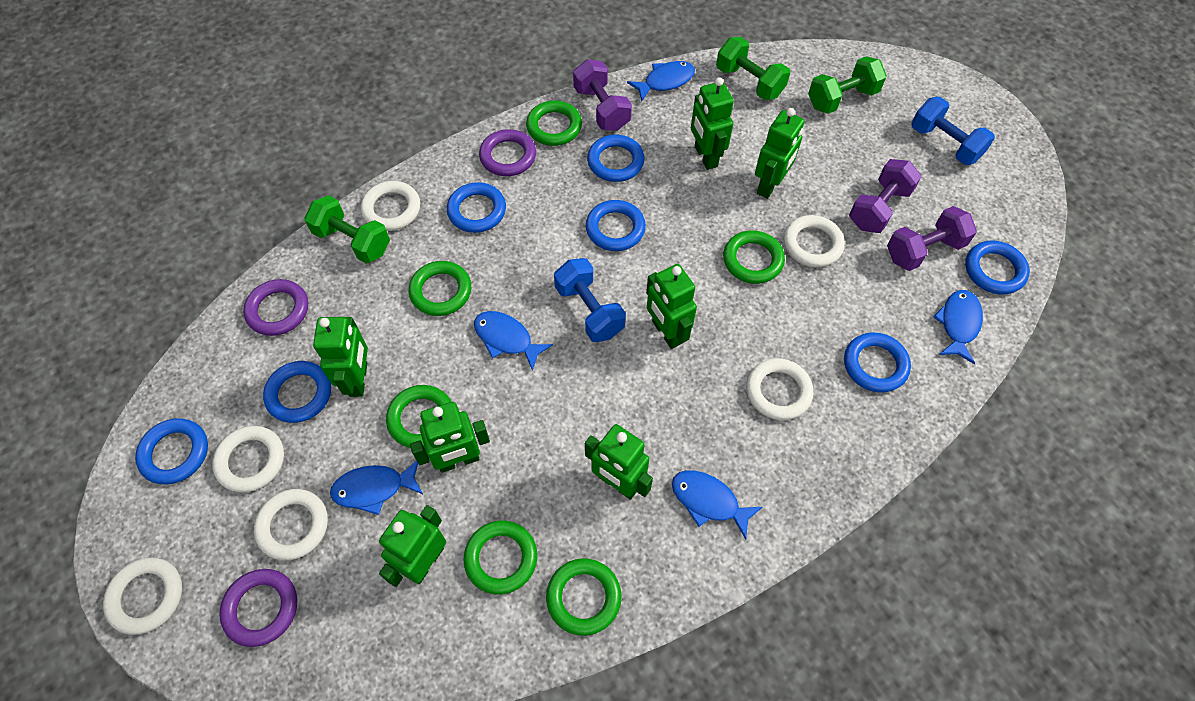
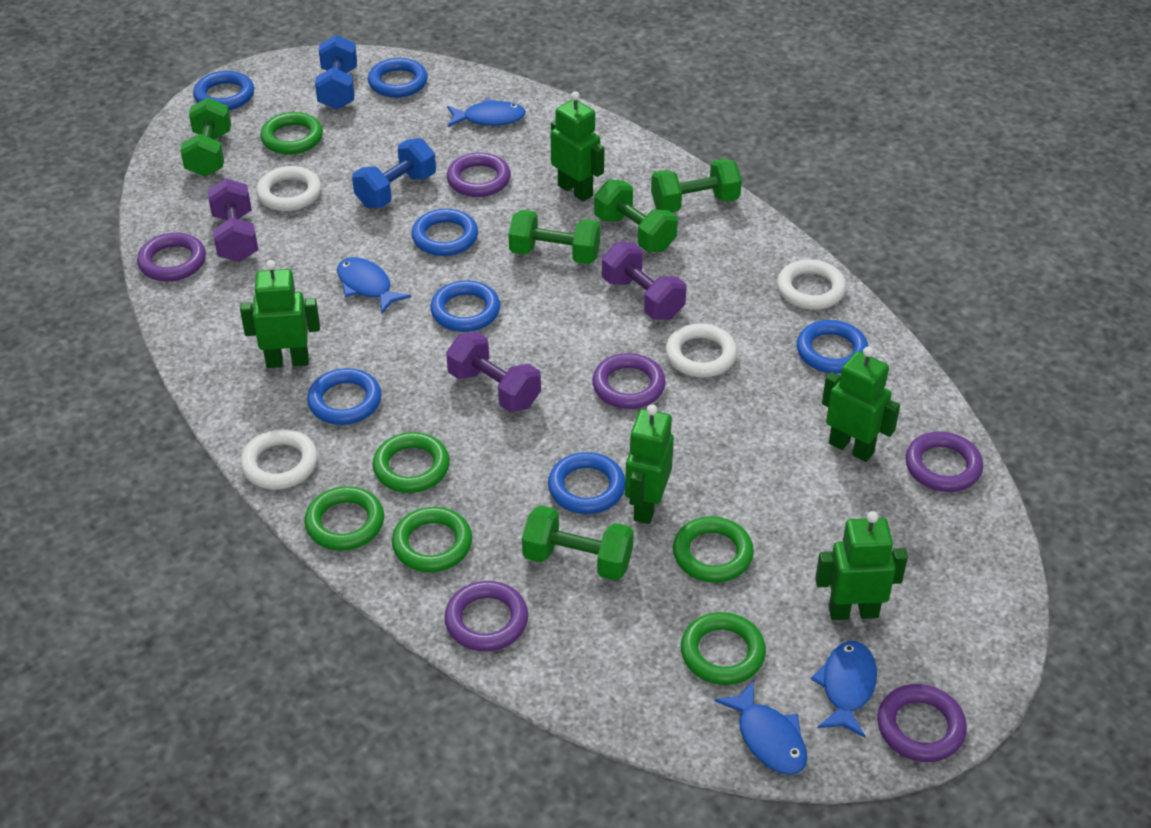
blue fish: [330,461,423,515] [474,311,553,371] [627,61,695,101] [672,470,762,540] [933,290,983,364] = 5 -> [337,257,411,313] [447,98,526,127] [715,681,807,775] [811,641,877,738] = 4
green dumbbell: [304,195,390,264] [716,37,790,100] [808,56,887,114] = 3 -> [180,98,231,177] [509,210,601,264] [522,505,634,581] [594,180,678,252] [651,159,742,212] = 5
green robot: [313,317,368,397] [379,505,446,587] [410,402,490,473] [585,424,653,500] [646,264,697,349] [691,77,734,170] [755,108,805,199] = 7 -> [240,260,320,368] [551,91,604,202] [625,405,674,524] [815,511,908,620] [822,347,900,462] = 5
purple ring: [219,569,297,647] [243,279,308,336] [479,129,536,176] = 3 -> [137,233,206,281] [444,581,528,652] [447,153,511,197] [592,353,666,409] [877,684,967,762] [905,431,983,492] = 6
white ring: [103,558,182,635] [212,426,284,492] [254,489,328,560] [361,181,420,231] [746,358,813,420] [783,215,845,267] = 6 -> [240,429,318,490] [256,166,321,211] [665,323,737,377] [777,259,846,310] = 4

